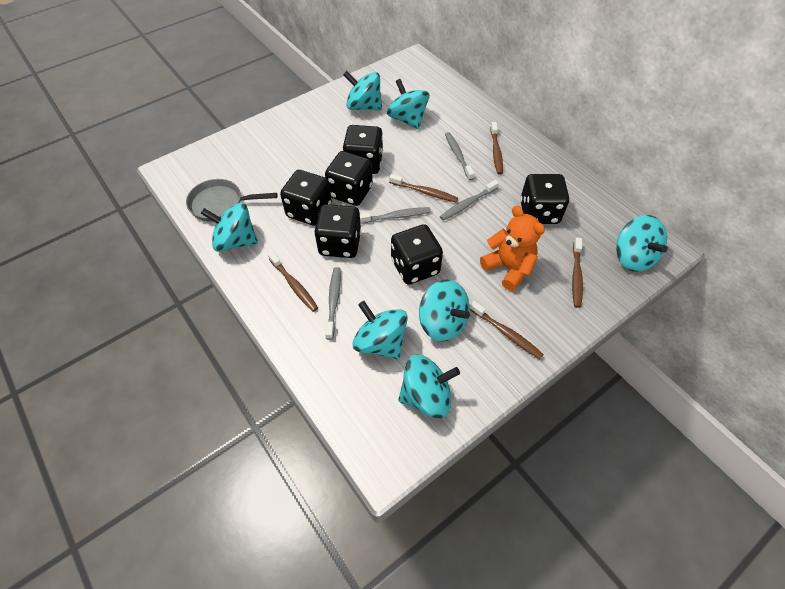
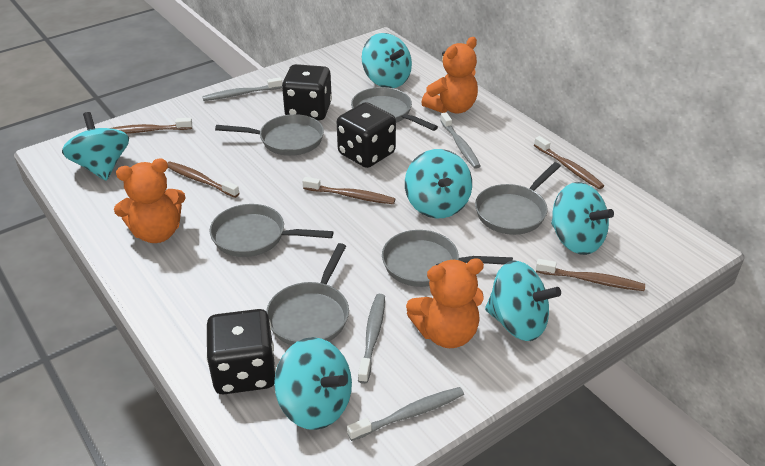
black dice: [280,170,332,226] [314,204,361,258] [325,151,373,206] [343,125,383,174] [391,224,443,285] [520,174,569,224] = 6 -> [206,309,276,394] [282,64,332,120] [337,102,396,168] = 3
grey pan: [186,179,277,222] = 1 -> [209,204,333,257] [215,114,324,156] [266,243,349,345] [351,87,438,131] [382,230,513,287] [475,162,561,235] = 6
orange teddy bear: [480,206,545,291] = 1 -> [114,158,186,243] [406,259,484,348] [421,37,478,113] = 3
turquoise spinning top: [201,203,258,252] [343,71,382,110] [352,301,408,359] [387,79,430,129] [398,354,460,418] [419,279,470,342] [616,215,668,272] = 7 -> [62,112,129,180] [274,337,352,430] [362,33,412,88] [405,149,472,218] [485,260,561,341] [551,182,614,255] = 6

